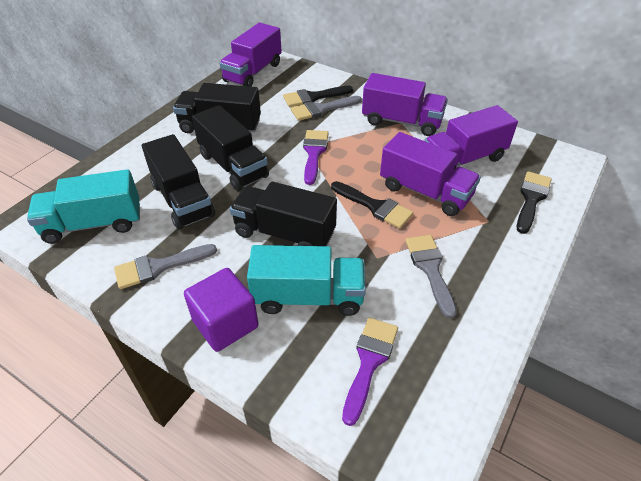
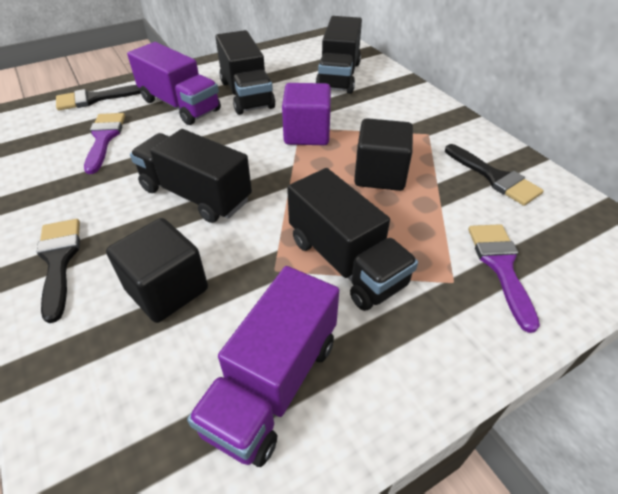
black cube: none = 0 -> [106,218,208,323] [354,118,413,191] = 2
grey brush: [114,244,217,289] [291,96,362,121] [405,235,457,319] = 3 -> none = 0
purple truck: [219,23,282,87] [362,73,448,136] [380,132,481,216] [424,105,518,170] = 4 -> [127,42,221,125] [187,266,339,467] = 2
turquoise truck: [27,169,140,244] [247,245,366,316] = 2 -> none = 0

